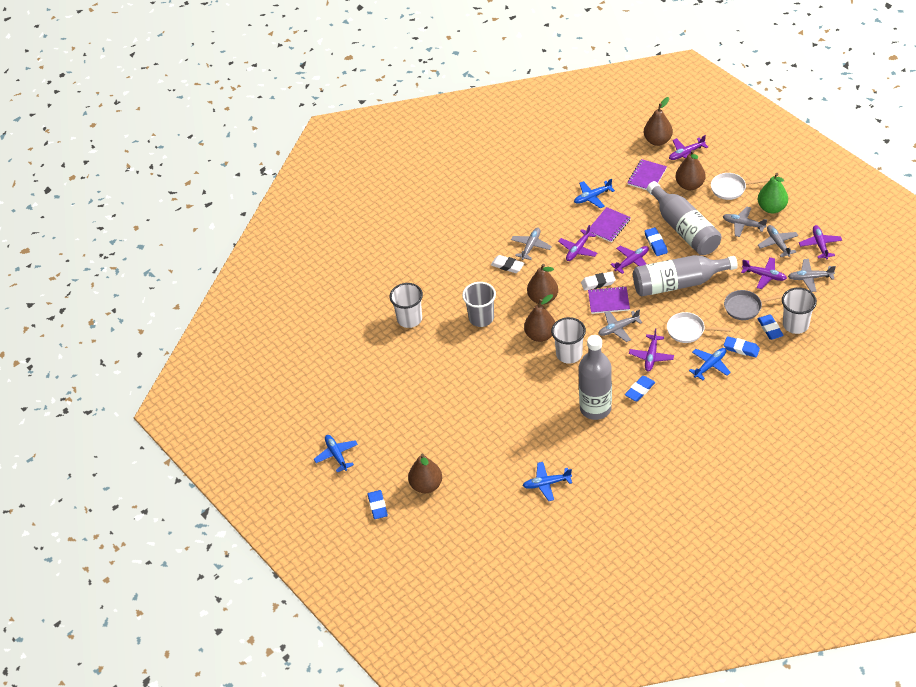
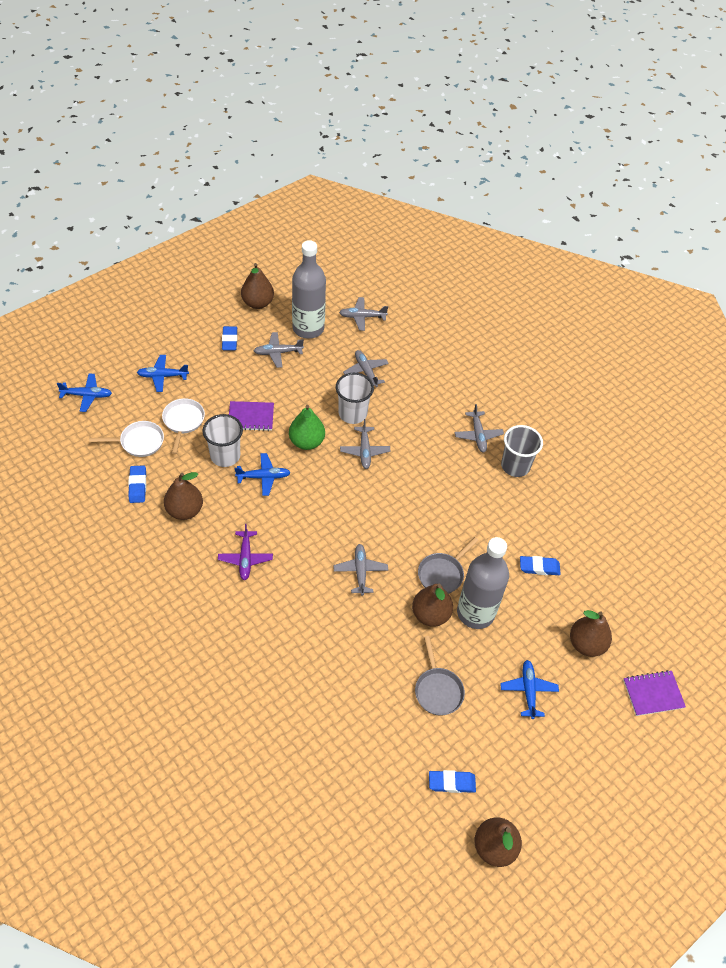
blue eraser: [367,490,388,519] [625,376,655,401] [644,227,668,256] [724,336,760,358] [757,315,784,340] = 5 -> [128,465,146,503] [222,326,238,350] [429,770,476,793] [520,556,561,575] = 4
grey bottle: [579,335,612,420] [633,255,738,297] [647,181,721,255] = 3 -> [292,240,326,339] [457,537,509,629] = 2
grey pan: [724,290,783,320] = 1 -> [415,636,465,716] [418,537,479,594] = 2
grey plane: [511,228,552,260] [599,310,642,342] [723,206,767,237] [758,225,799,257] [788,259,836,292] = 5 -> [254,332,304,368] [333,544,388,596] [339,297,388,331] [340,419,390,469] [343,350,389,387] [455,404,504,453] = 6
purple notebook: [588,287,630,314] [590,207,631,242] [628,159,667,190] = 3 -> [229,401,274,431] [623,670,686,716] = 2
purple plane: [558,225,597,261] [610,246,649,274] [629,328,674,372] [669,135,708,160] [741,257,787,289] [799,225,842,259] = 6 -> [218,523,273,580] = 1
white cup: [390,283,423,328] [551,317,586,364] [782,288,817,334] = 3 -> [203,414,243,467] [336,373,374,424] = 2
white eraser: [491,255,524,273] [581,272,616,291] = 2 -> none = 0

